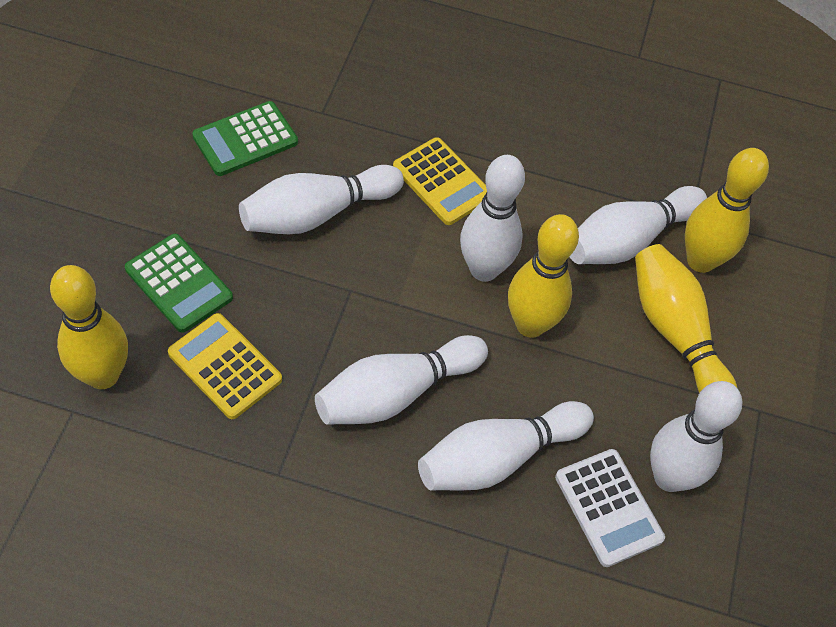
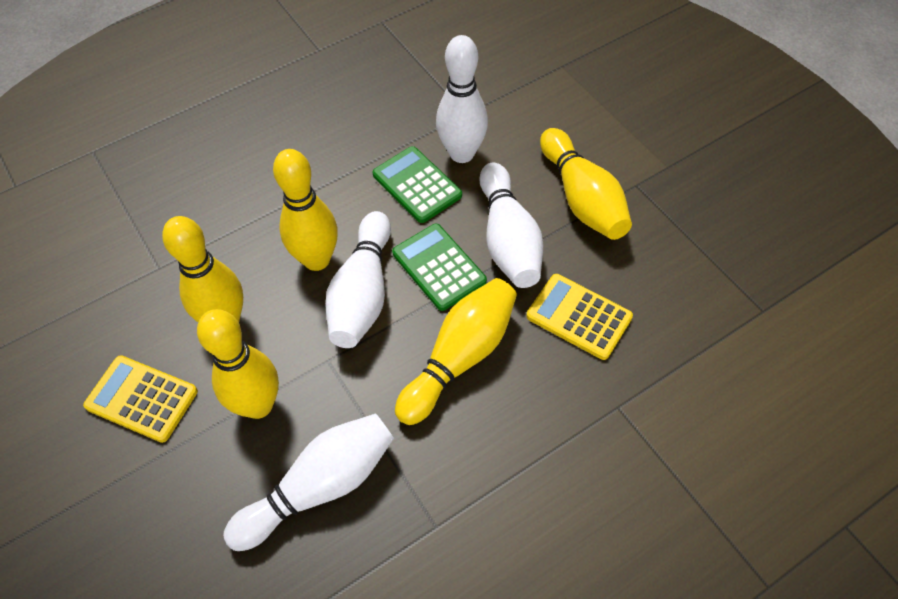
white bowling pin: [239,165,404,234] [315,335,488,425] [418,401,594,491] [460,155,525,282] [569,186,707,264] [650,381,742,492] = 6 -> [223,413,394,551] [325,211,391,348] [436,35,488,163] [480,162,543,288] = 4
white calculator: [555,449,665,567] = 1 -> none = 0
yellow bowling pin: [50,265,128,389] [508,214,579,338] [635,244,737,393] [685,148,769,273] = 4 -> [162,216,243,322] [197,309,279,419] [273,149,338,271] [395,278,517,425] [540,128,632,240] = 5

